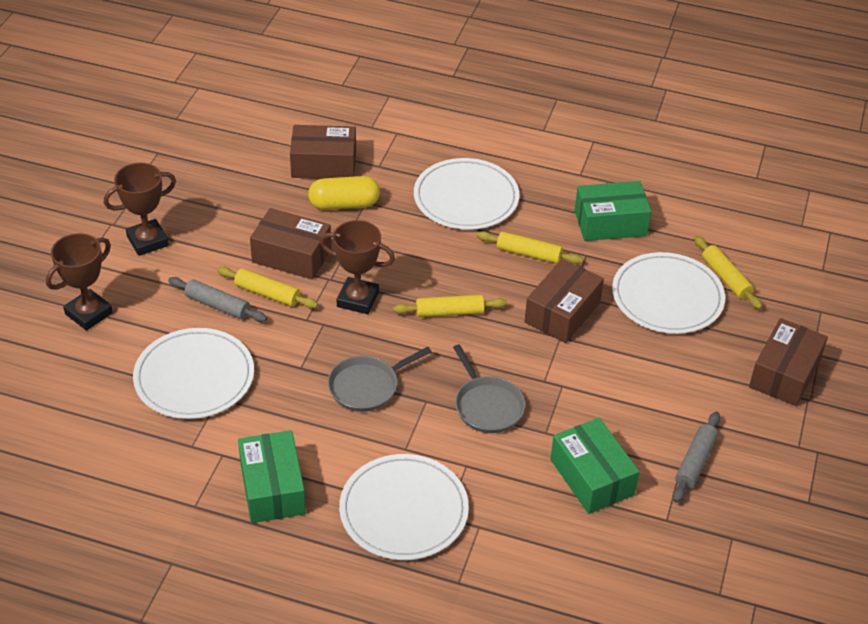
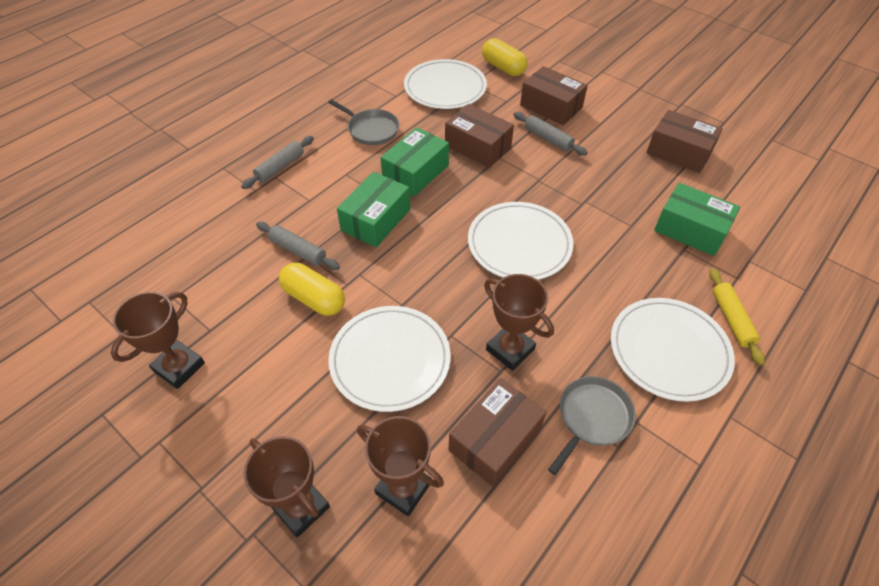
brown trophy: [46,233,113,331] [104,163,176,256] [320,220,395,314] = 3 -> [111,292,205,389] [244,436,330,538] [357,416,444,516] [484,274,554,371] = 4
grey rolling pin: [168,277,267,322] [672,411,720,503] = 2 -> [241,136,314,189] [256,222,340,270] [513,112,588,156] = 3
yellow capsule: [308,176,380,210] = 1 -> [279,263,345,316] [482,38,528,76] = 2
yellow rolling pin: [217,267,318,309] [393,295,507,317] [477,231,583,264] [694,236,762,310] = 4 -> [709,268,765,366] = 1

